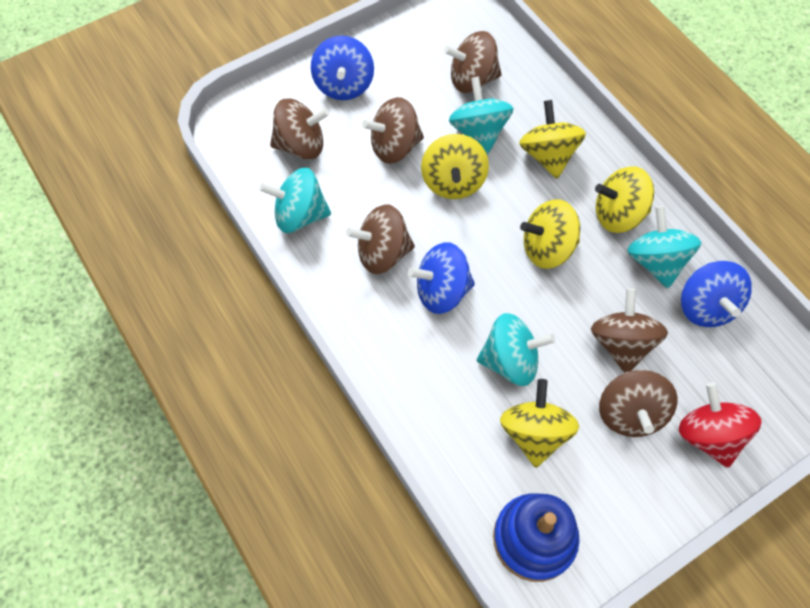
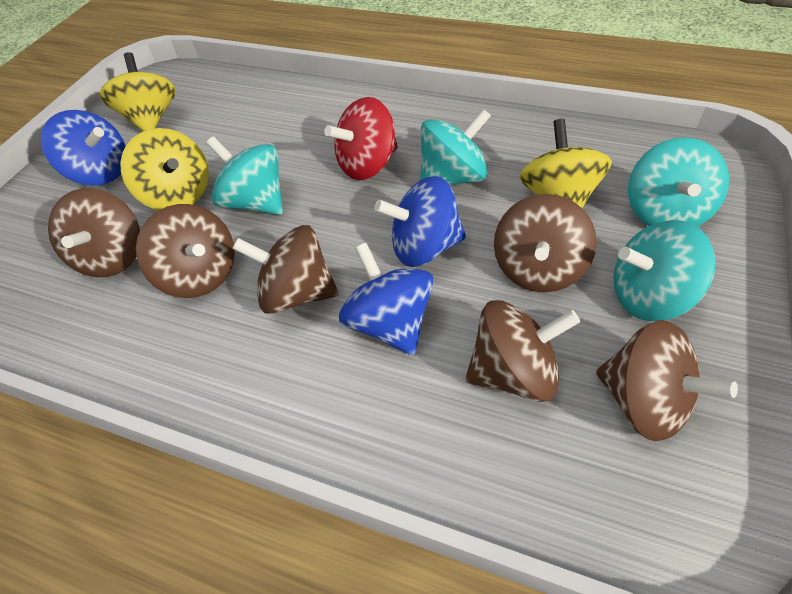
blue stacking toy: [493,493,580,582] = 1 -> none = 0
yellow spinning top: [421,134,489,199] [500,379,579,468] [519,100,586,179] [520,199,580,269] [595,166,654,233] = 5 -> [100,52,175,131] [120,128,209,210] [519,119,612,208] = 3

